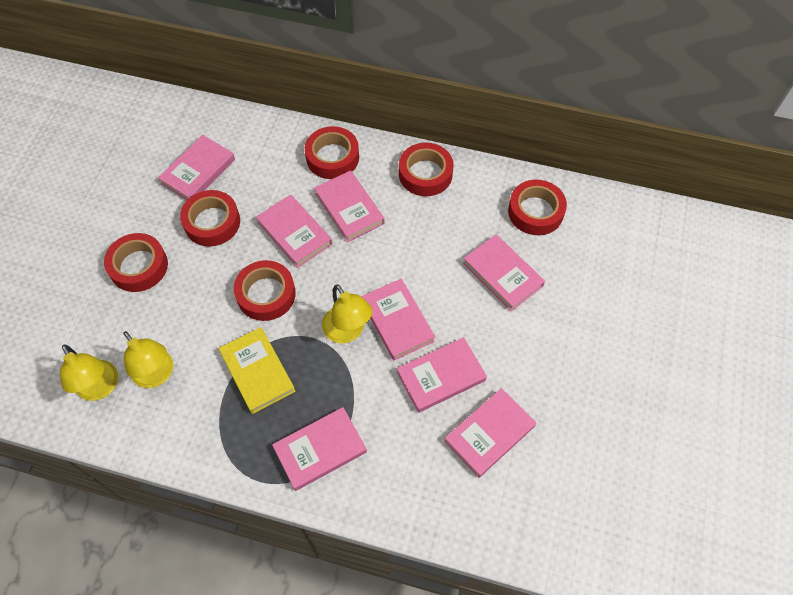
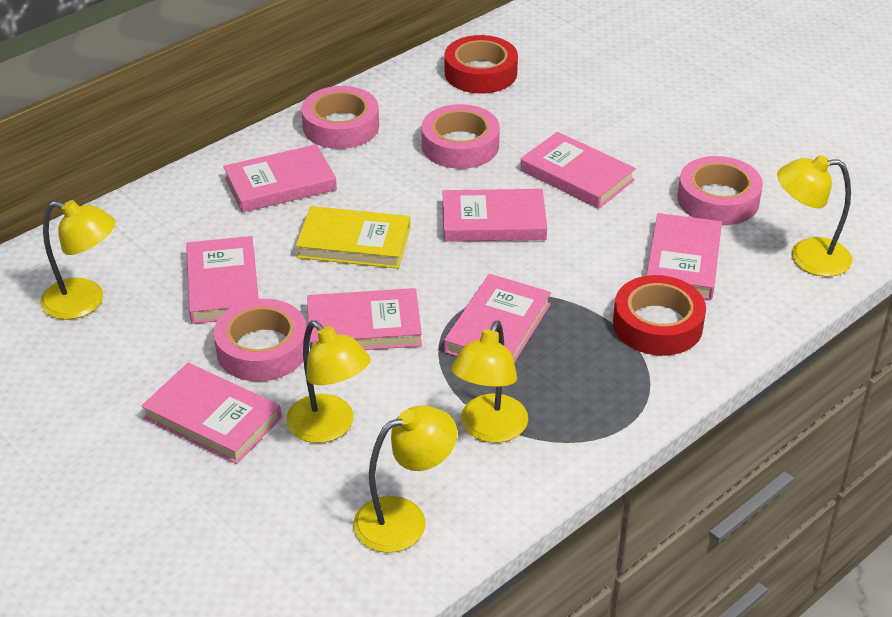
pink tape: none = 0 -> [214,299,307,381] [302,86,379,149] [421,104,500,169] [677,156,763,225] = 4
red tape: [104,233,168,292] [180,190,240,247] [234,260,296,321] [305,126,359,179] [399,143,454,196] [508,180,567,235] = 6 -> [445,35,518,94] [613,275,706,356] = 2
yellow lamp: [60,345,118,401] [124,331,173,388] [322,284,373,343] = 3 -> [40,200,116,320] [286,321,371,443] [353,405,457,553] [451,320,528,443] [777,155,852,277] = 5

